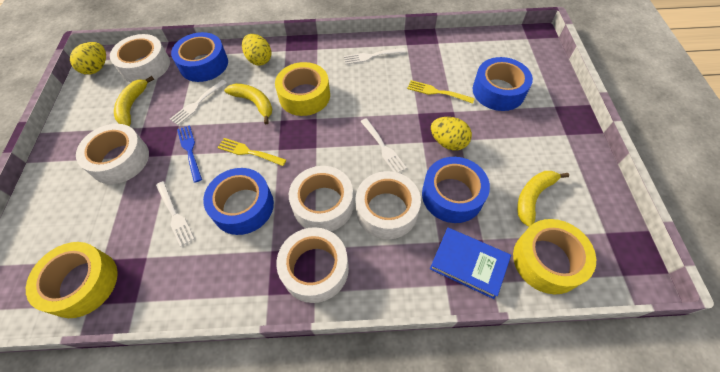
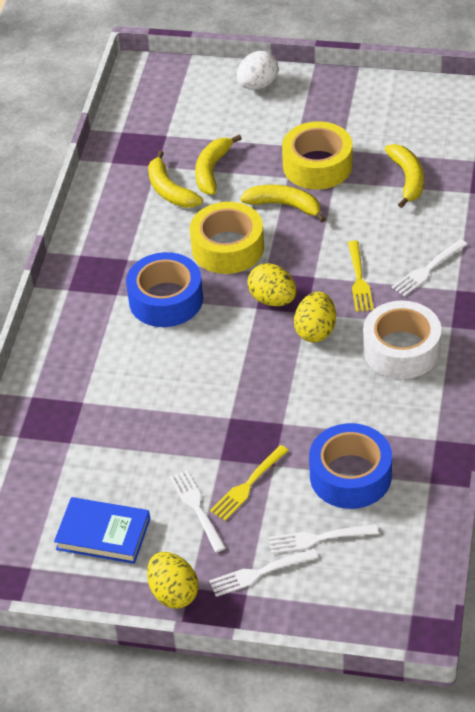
blue fork: [177,125,202,183] = 1 -> none = 0
blue tape: [171,32,228,82] [203,168,274,235] [422,157,490,223] [473,57,533,111] = 4 -> [126,252,203,327] [309,423,392,509] = 2
white egg: none = 0 -> [237,51,279,90] = 1
white tape: [76,124,149,184] [110,34,170,83] [276,227,349,303] [289,166,354,231] [355,171,421,239] = 5 -> [363,301,441,379] = 1
yellow banana: [114,76,154,126] [224,83,272,124] [517,171,569,227] = 3 -> [148,150,203,208] [195,135,242,195] [240,185,325,222] [385,144,424,208] = 4
yellow tape: [26,242,118,318] [275,62,330,116] [513,219,596,294] = 3 -> [190,202,264,274] [282,121,353,189] = 2

